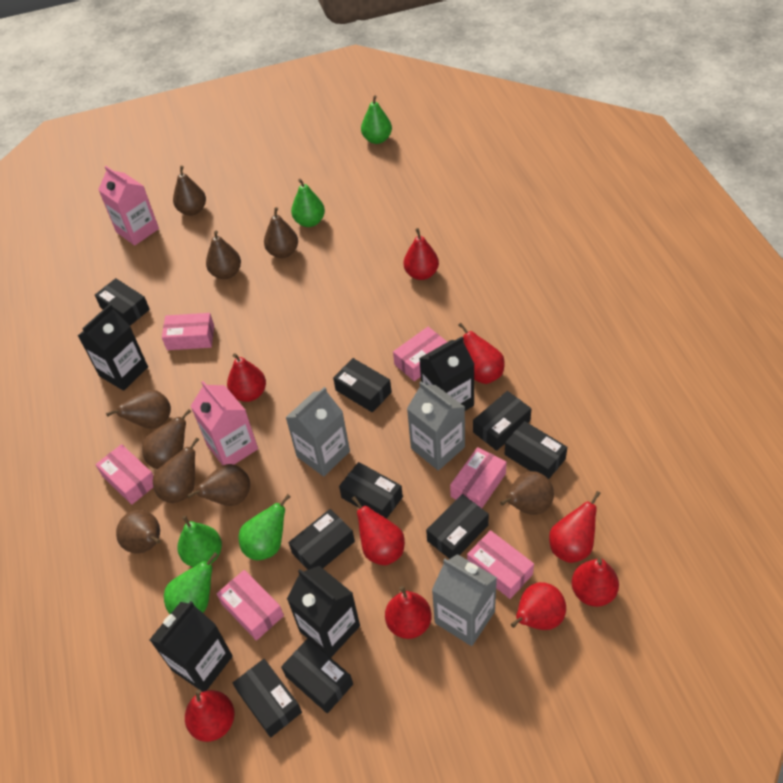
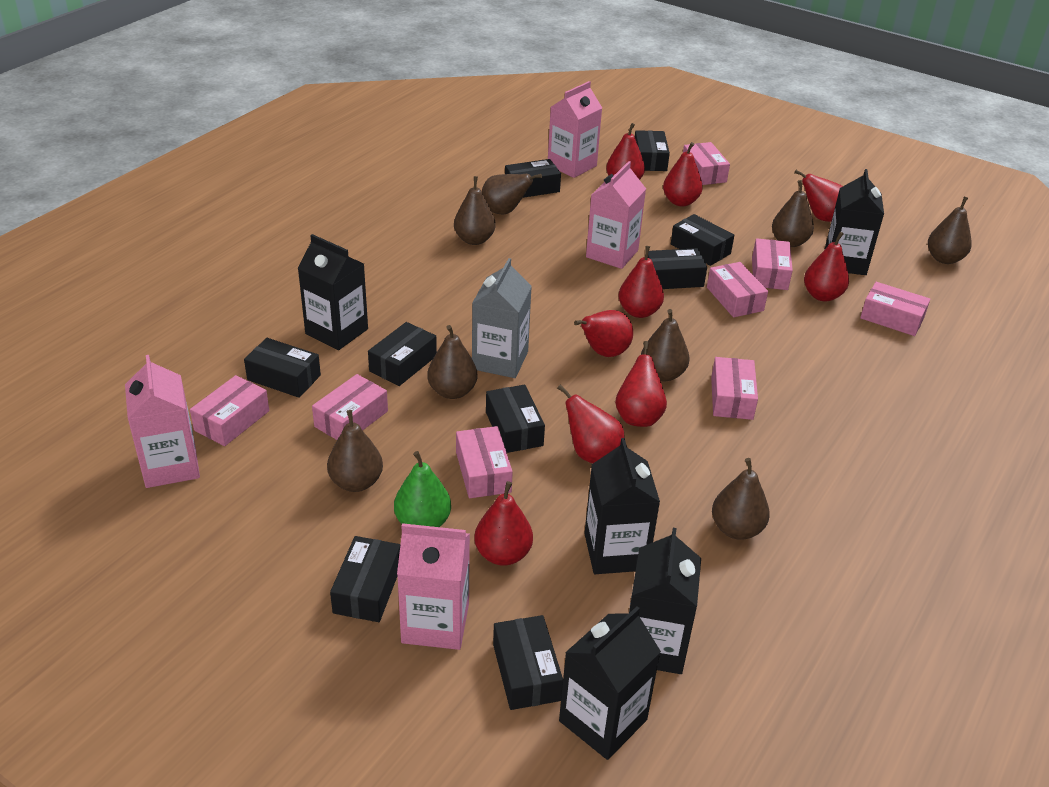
black carton: [78,304,148,391] [149,601,233,692] [287,566,360,658] [419,337,475,411] = 4 -> [298,234,368,350] [559,606,661,760] [584,438,660,574] [629,528,701,674] [825,169,884,275] = 5
brown pear: [106,390,171,429] [116,510,161,554] [142,409,191,469] [153,437,199,503] [173,166,206,216] [187,464,250,506] [206,231,241,279] [264,207,298,258] [500,471,554,515] = 9 -> [327,410,383,492] [428,325,477,399] [454,176,496,245] [482,174,542,215] [641,309,689,381] [712,458,770,540] [772,180,814,247] [928,196,972,264] = 8
green pear: [164,552,218,614] [178,515,222,567] [239,494,291,560] [291,179,325,227] [361,95,392,144] = 5 -> [394,451,451,527] = 1
grey carton: [285,387,350,477] [407,382,465,471] [432,554,497,646] = 3 -> [472,258,532,378] = 1
pink box: [95,444,153,505] [162,313,214,350] [216,570,284,641] [393,327,447,381] [450,447,507,508] [467,530,534,599] = 6 -> [190,375,269,446] [312,374,388,440] [456,426,513,498] [683,142,730,185] [707,262,768,317] [711,357,758,420] [752,238,793,290] [860,282,930,336] = 8
pink carton: [98,166,159,246] [191,381,258,465] = 2 -> [125,355,200,488] [397,523,470,650] [548,81,602,178] [586,161,646,269] = 4

